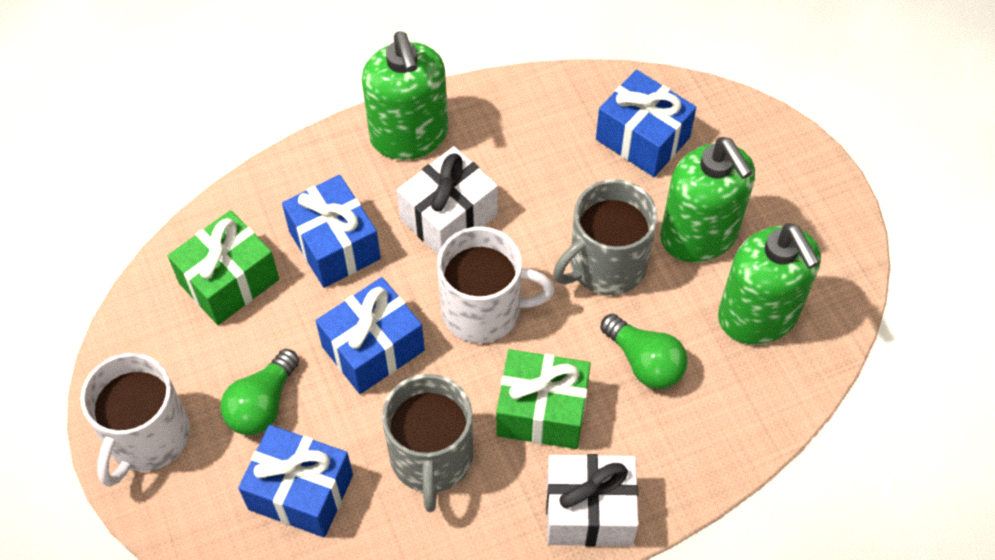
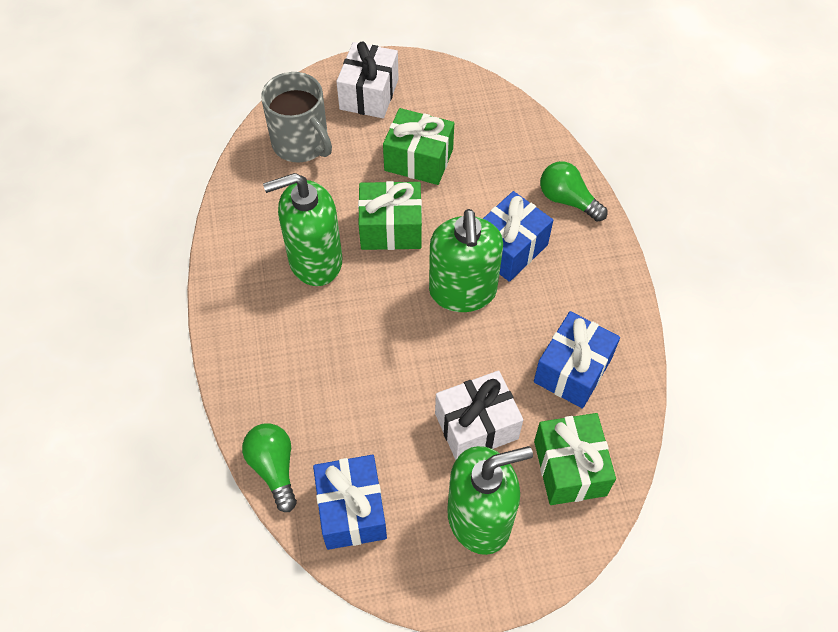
blue gift: [238,425,353,537] [282,175,381,288] [316,277,425,394] [596,70,696,177] = 4 -> [313,455,387,550] [483,191,553,282] [534,311,620,409] = 3
green gift: [168,210,279,325] [496,349,591,449] = 2 -> [358,181,422,250] [383,108,454,185] [534,413,616,505] = 3
grey mug: [382,374,473,512] [553,179,657,295] = 2 -> [261,72,332,162] = 1
white mug: [80,353,190,487] [437,227,554,343] = 2 -> none = 0

